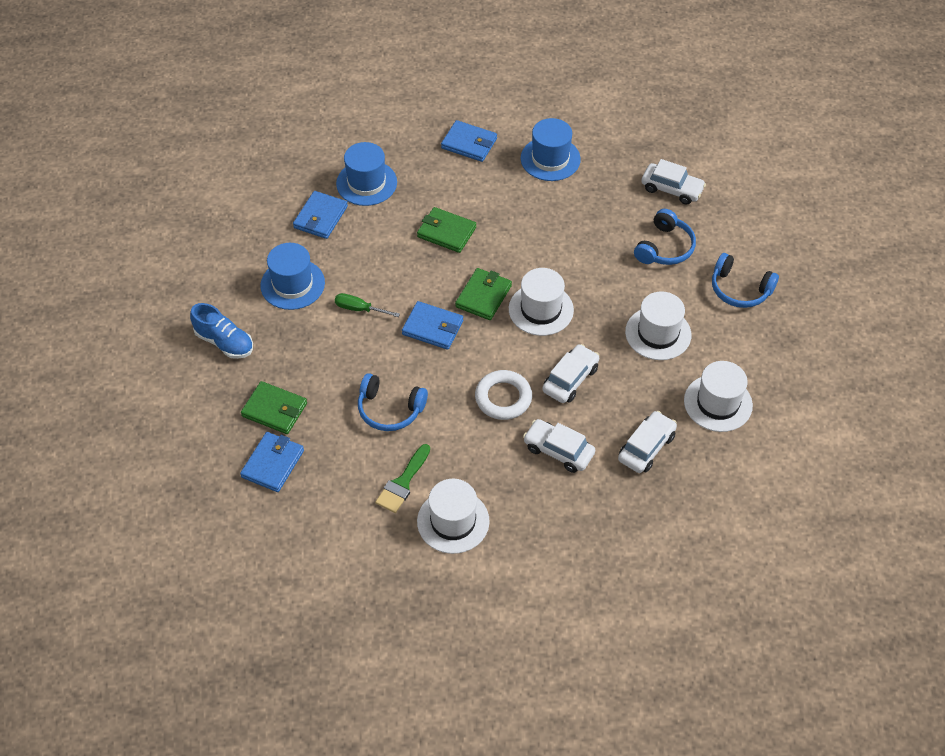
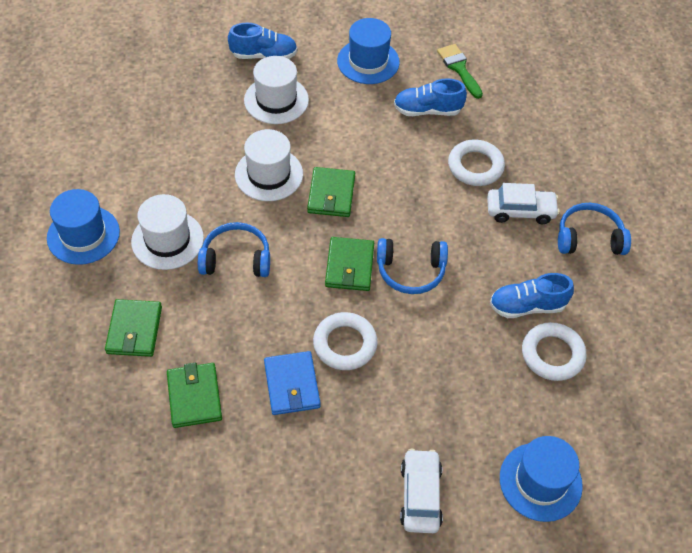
blue shoe: [190,303,253,359] = 1 -> [228,23,297,59] [394,78,467,116] [490,273,574,318] = 3
blue wallet: [240,432,304,492] [293,191,348,239] [402,301,463,350] [441,120,497,162] = 4 -> [264,351,321,415] = 1
green screwdriver: [335,293,400,317] = 1 -> none = 0
green wallet: [241,381,307,434] [417,207,476,253] [455,268,512,320] = 3 -> [105,299,162,357] [167,363,222,428] [307,167,355,217] [325,237,374,291] = 4
white car: [523,419,595,473] [542,344,599,403] [618,411,677,473] [641,159,706,205] = 4 -> [400,449,443,533] [487,183,560,224] = 2
white hat: [417,479,490,554] [509,268,574,336] [625,291,691,360] [684,361,753,432] = 4 -> [131,194,204,270] [235,129,303,201] [244,56,309,124] = 3
white ring: [475,370,532,420] = 1 -> [313,312,378,370] [448,140,505,186] [522,322,587,381] = 3

